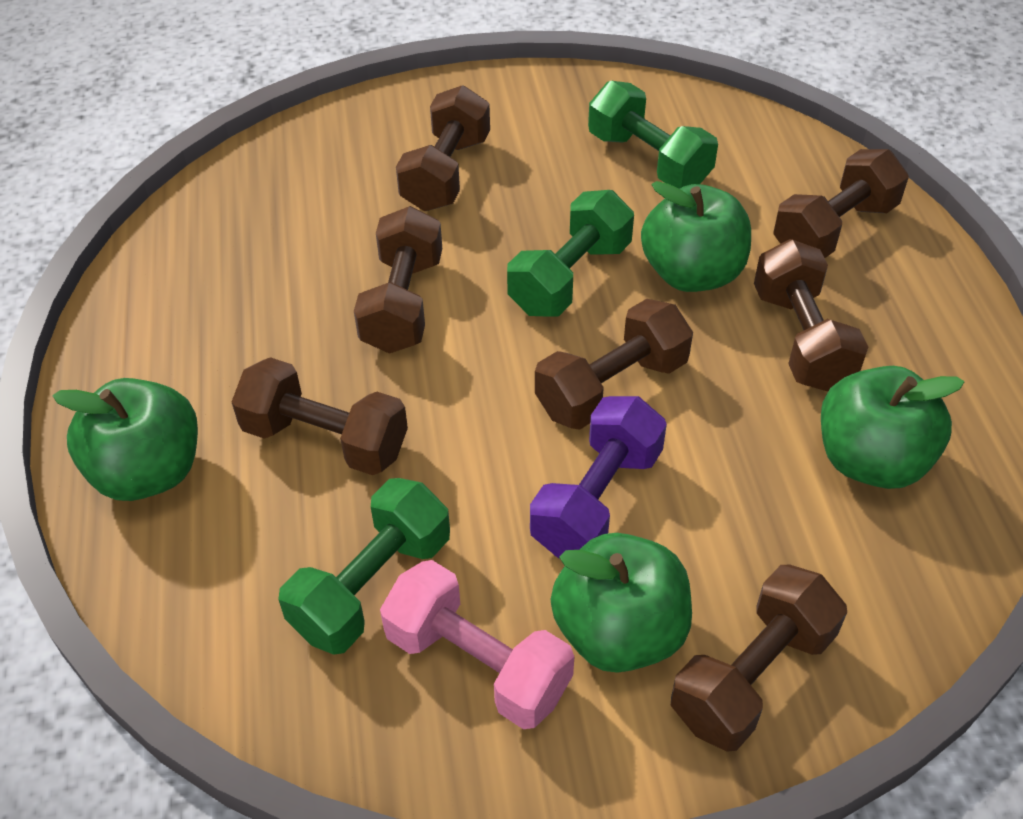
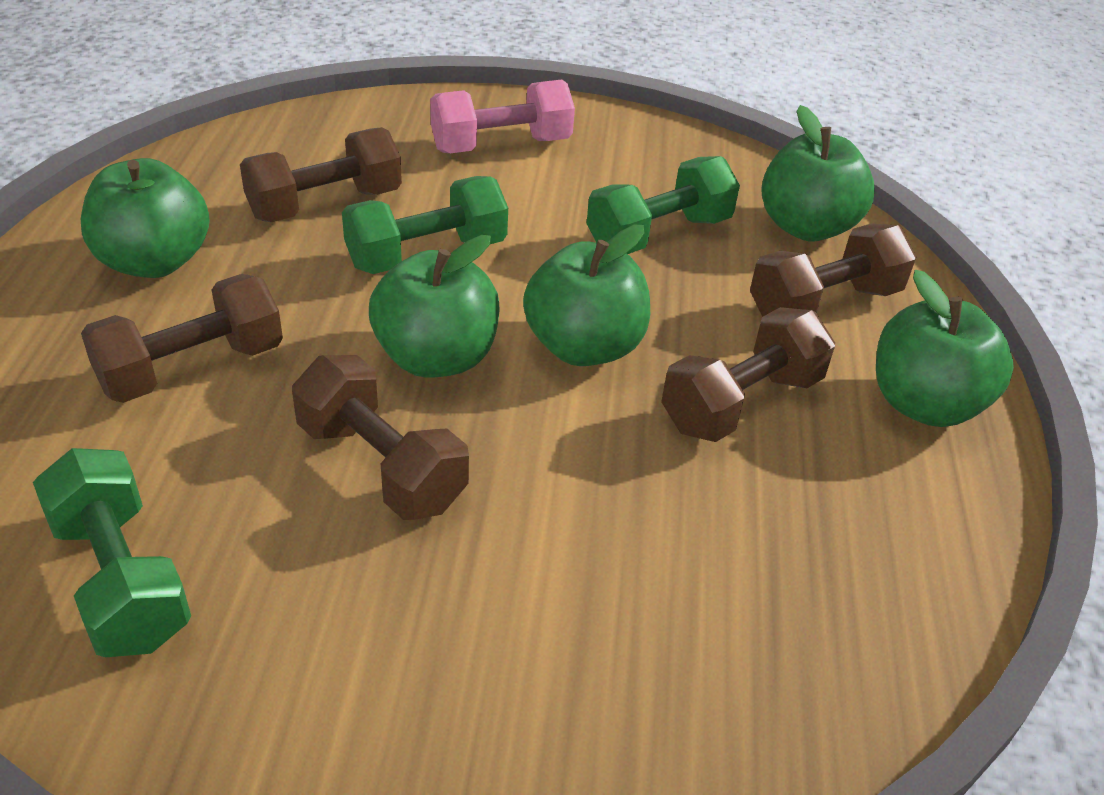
brown dumbbell: [232,357,408,475] [354,206,442,354] [396,85,490,211] [535,299,693,430] [671,565,847,752] [754,239,868,391] [773,149,909,258] = 7 -> [81,274,283,403] [240,127,402,222] [292,355,469,520] [661,307,835,442] [750,223,916,317] = 5
green apple: [53,378,198,501] [551,533,692,673] [641,181,751,292] [821,366,964,489] = 4 -> [81,158,210,278] [369,235,500,378] [523,224,650,366] [761,105,875,241] [876,270,1014,427] = 5
purple dumbbell: [530,396,667,558] = 1 -> none = 0

